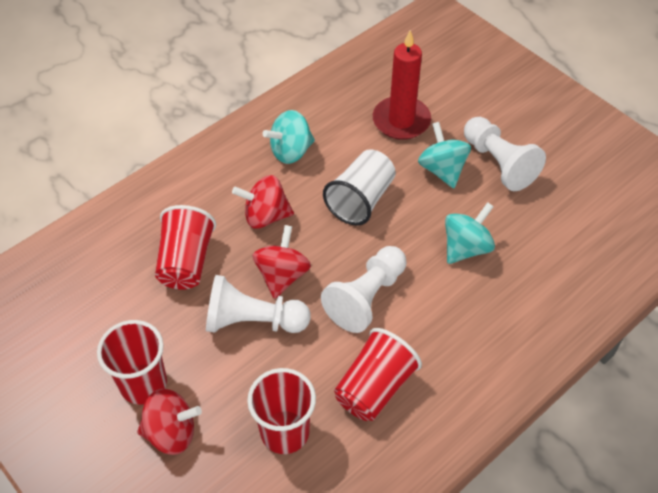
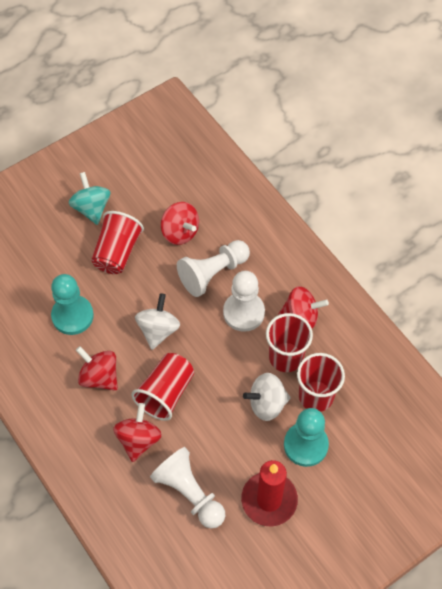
red spinning top: [137,389,202,455] [232,175,294,229] [252,225,311,299] = 3 -> [76,346,118,391] [113,403,162,462] [161,202,199,245] [278,286,329,329] = 4
turquoise pawn: none = 0 -> [51,274,94,335] [284,408,329,467] = 2
turquoise spinning top: [263,110,315,164] [418,122,471,188] [445,202,495,264] = 3 -> [69,172,110,225] = 1
white cup: [323,149,396,226] = 1 -> none = 0
white spinning top: none = 0 -> [135,293,180,350] [243,373,291,421] = 2

